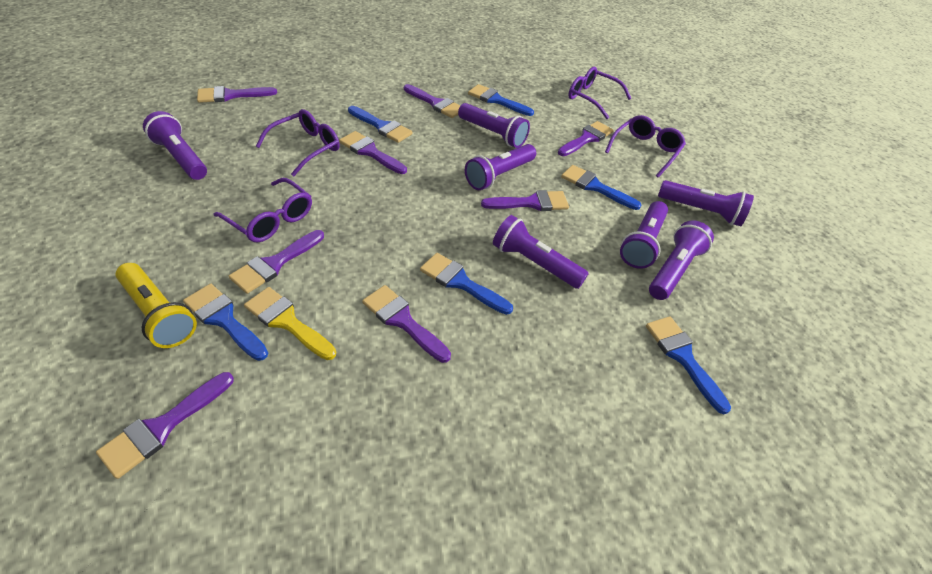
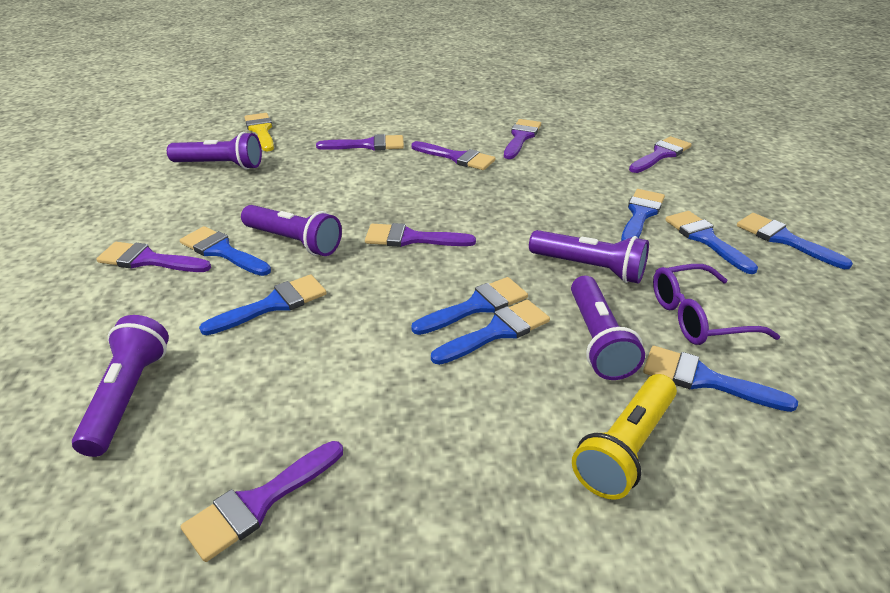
blue brush: [183,284,268,361] [348,106,413,143] [420,253,513,315] [468,84,534,116] [561,165,642,210] [646,316,731,414] = 6 -> [180,226,271,276] [199,274,327,335] [411,277,528,335] [431,299,550,365] [621,189,665,241] [643,346,798,412] [665,211,758,274] [737,213,853,269] = 8
purple brush: [96,372,234,479] [197,86,277,103] [229,230,324,294] [339,131,407,174] [362,285,451,363] [404,84,460,118] [481,190,569,211] [558,121,614,156] = 8 -> [96,242,211,272] [181,441,343,562] [316,134,404,151] [365,223,476,247] [411,141,495,170] [504,119,541,159] [629,136,692,173] = 7
purple flashlight: [143,111,207,180] [458,103,530,148] [465,144,536,190] [493,215,589,289] [620,201,668,269] [649,220,714,300] [658,180,754,226] = 7 -> [72,315,169,457] [167,132,262,170] [241,205,342,256] [529,230,649,283] [571,276,645,380] = 5
purple glasses: [213,178,312,242] [256,109,339,176] [568,67,631,119] [605,115,686,177] = 4 -> [653,264,780,345] = 1

